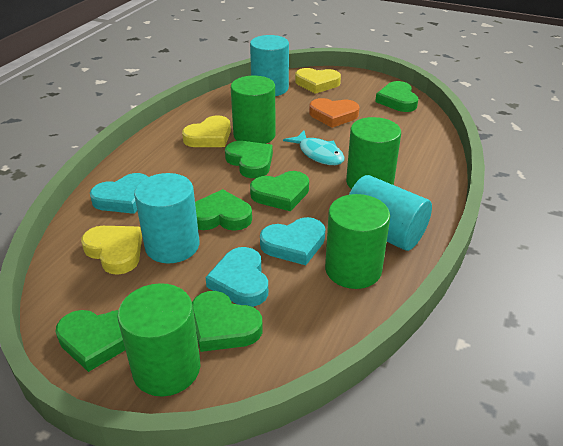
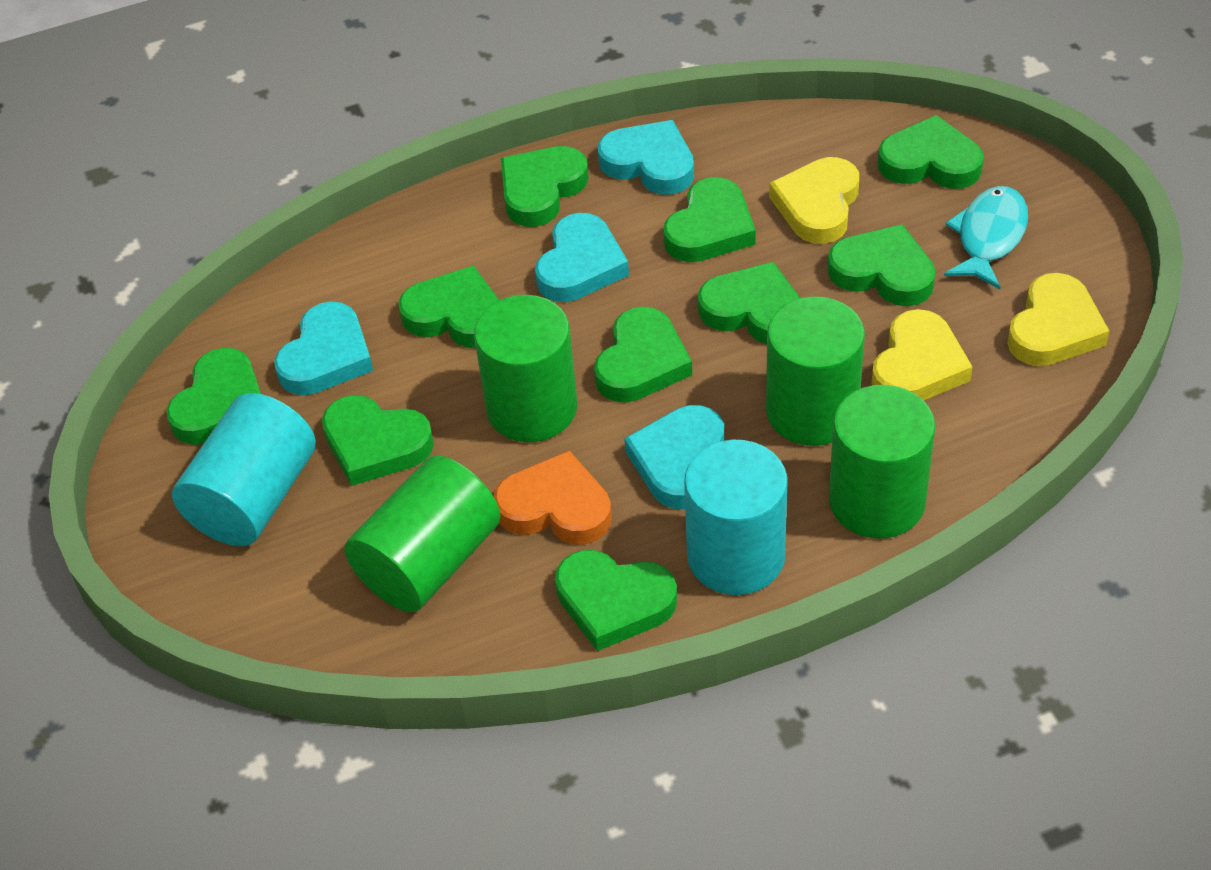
green heart: [56,310,125,372] [192,291,263,352] [195,189,252,231] [225,141,273,178] [250,171,309,211] [375,81,418,112] = 6 -> [166,348,261,445] [322,395,434,486] [398,266,499,348] [501,146,588,227] [555,550,677,651] [594,306,692,402] [663,177,756,262] [698,262,800,345] [828,224,935,306] [878,115,984,189] = 10
turquoise cylinder: [134,173,199,264] [250,35,289,96] [349,175,432,251] = 3 -> [172,393,316,546] [684,440,788,595] = 2
turquoise heart: [90,173,148,214] [205,247,268,307] [260,217,325,265] = 3 -> [274,301,373,395] [535,213,629,302] [598,120,694,195] [624,405,724,509] = 4

